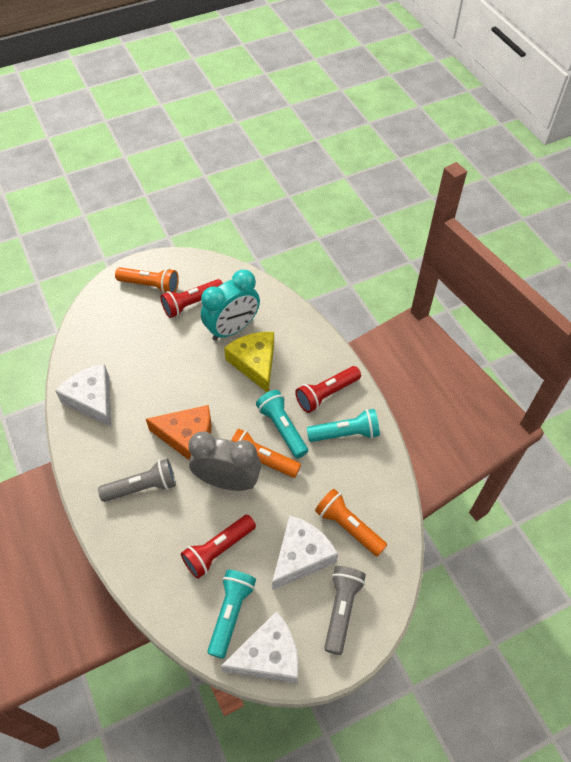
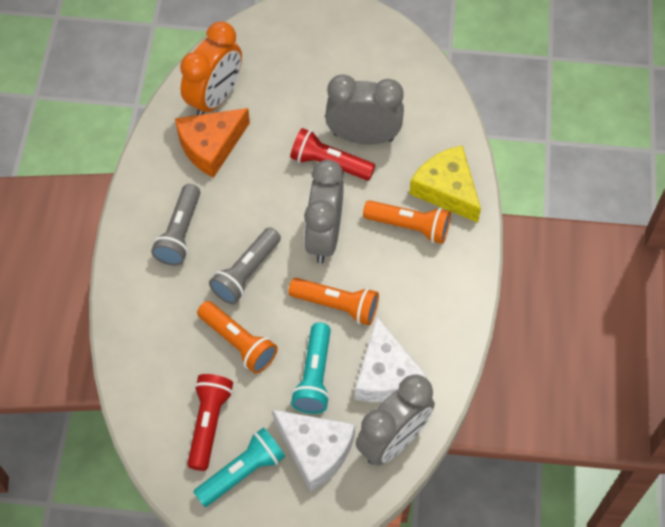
grey clock: [188,431,261,491] = 1 -> [304,160,344,263] [325,75,404,144] [356,374,435,466] = 3
orange clock: none = 0 -> [180,21,242,115] = 1
red flashlight: [160,279,223,318] [181,515,256,579] [295,366,361,413] = 3 -> [187,374,233,471] [290,128,375,180] = 2
turquoise clock: [201,270,260,341] = 1 -> none = 0
turquoise flashlight: [208,570,256,659] [256,390,308,458] [307,409,380,442] = 3 -> [194,427,285,507] [291,323,331,414] = 2
white cheese: [55,364,111,427] [221,611,298,684] [272,516,338,590] = 3 -> [273,410,355,492] [355,317,427,402] = 2

